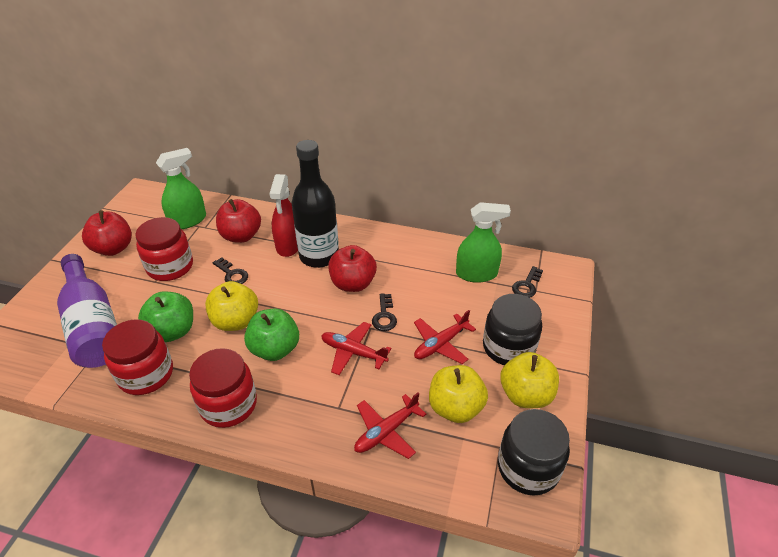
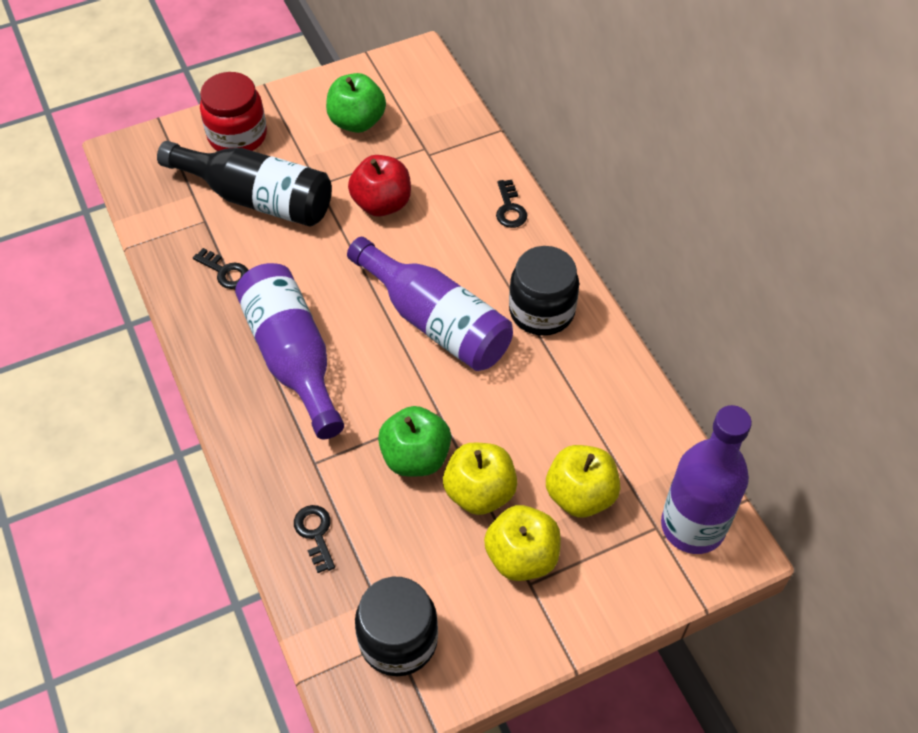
green spray bottle: [156,148,206,229] [456,202,511,283] = 2 -> none = 0
purple bottle: [57,254,117,368] = 1 -> [235,263,344,440] [347,237,513,371] [661,405,752,554] = 3
red apple: [82,210,132,256] [216,199,261,243] [328,245,377,292] = 3 -> [348,155,411,217] = 1
red jar: [102,319,173,395] [135,217,193,281] [189,348,257,428] = 3 -> [200,72,267,151] = 1
red plane: [321,322,391,375] [354,393,426,459] [414,310,476,364] = 3 -> none = 0
red spray bottle: [269,174,298,257] = 1 -> none = 0

